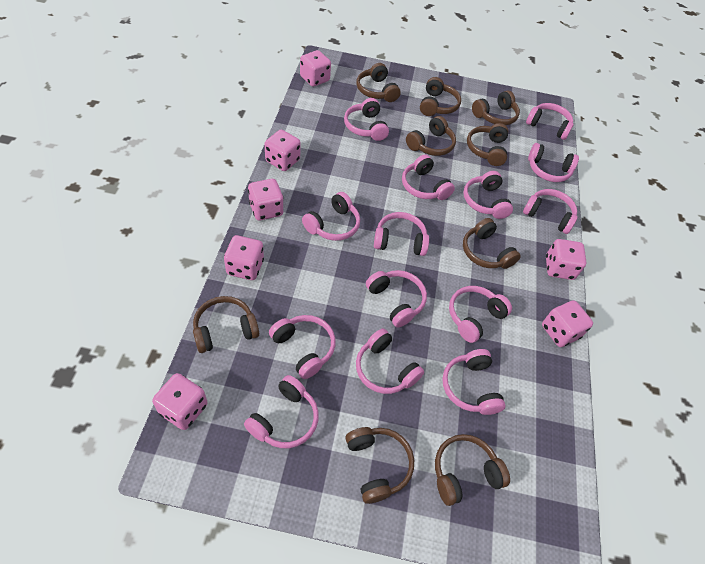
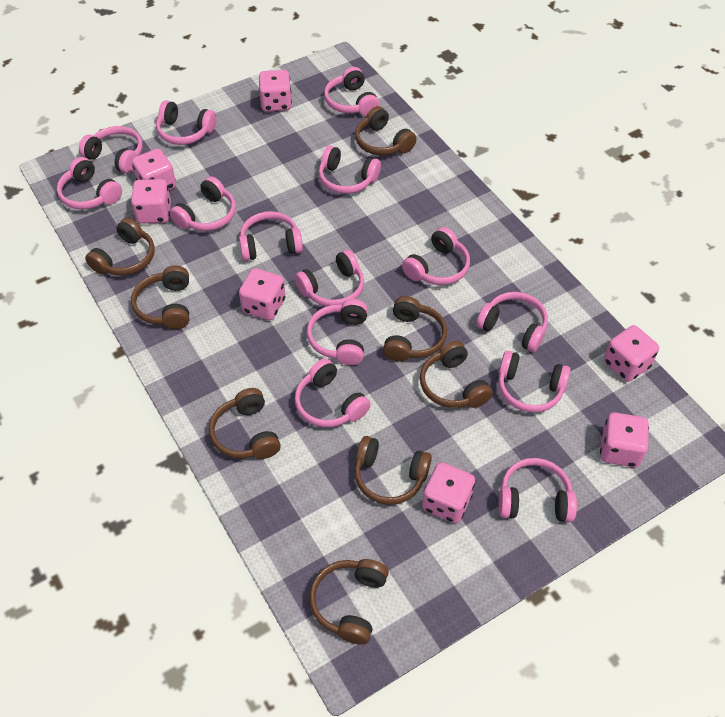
brown headphones: [193,296,259,353] [345,427,414,504] [356,63,401,102] [406,116,456,156] [420,77,461,116] [435,434,510,506] [463,218,521,269] [467,123,508,166] [472,91,520,125] = 9 -> [85,218,154,276] [131,265,189,329] [209,388,281,459] [309,559,389,645] [355,106,417,155] [355,436,432,505] [383,296,447,362] [420,341,493,408] = 8

